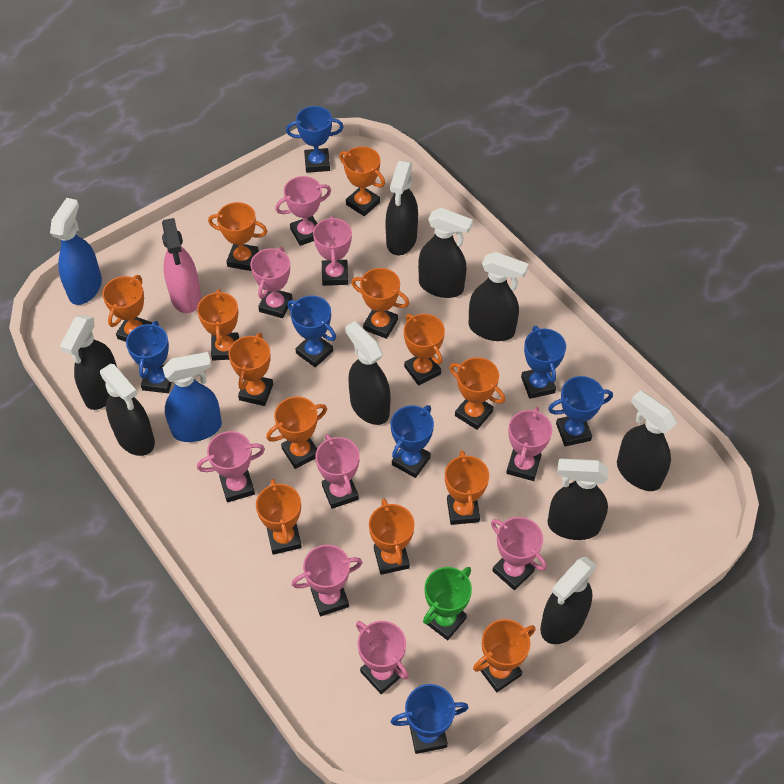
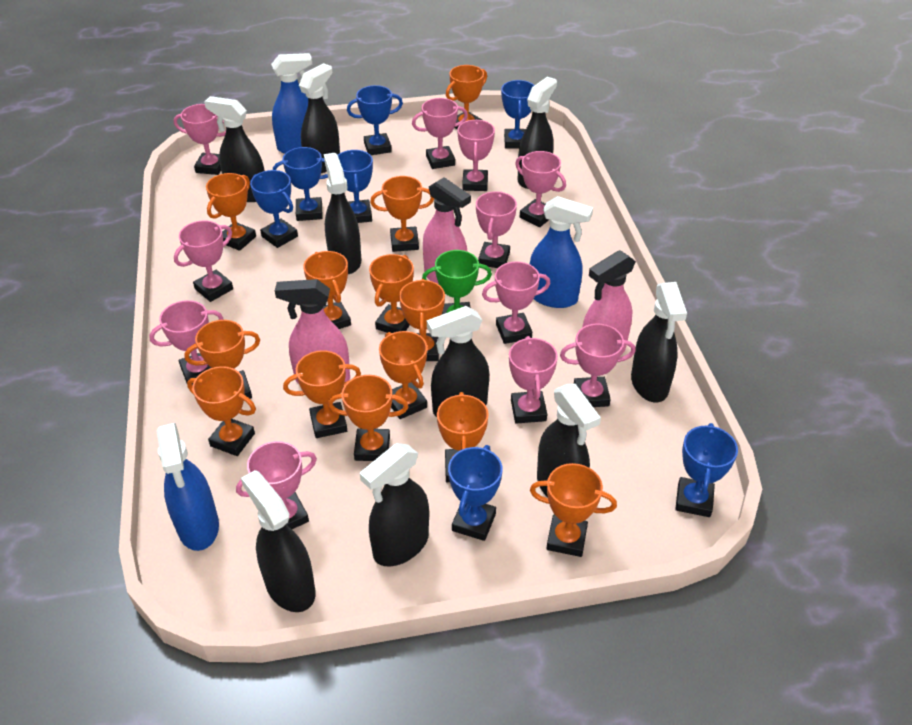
blue spray bottle: [50,198,102,305] [162,352,222,442] = 2 -> [156,422,219,551] [271,53,312,154] [530,196,593,308] = 3
pink spray bottle: [162,218,201,313] = 1 -> [275,279,350,384] [423,177,471,284] [582,250,636,355] = 3
pink trophy: [197,431,265,502] [250,247,293,318] [275,176,331,246] [292,545,363,616] [313,216,352,286] [316,434,360,509] [356,621,409,694] [491,517,547,590] [506,407,552,481] = 9 -> [149,300,224,385] [174,104,226,175] [174,221,233,302] [236,441,317,529] [412,98,468,169] [457,120,495,191] [476,191,517,268] [482,261,551,344] [509,336,558,423] [515,151,566,227] [560,324,636,407] = 11

